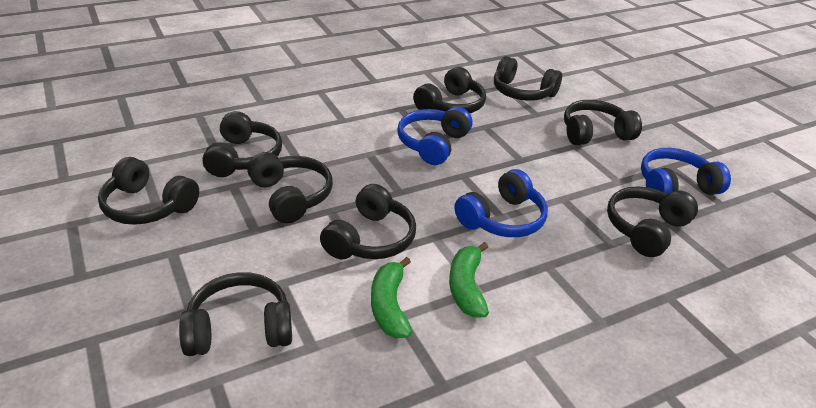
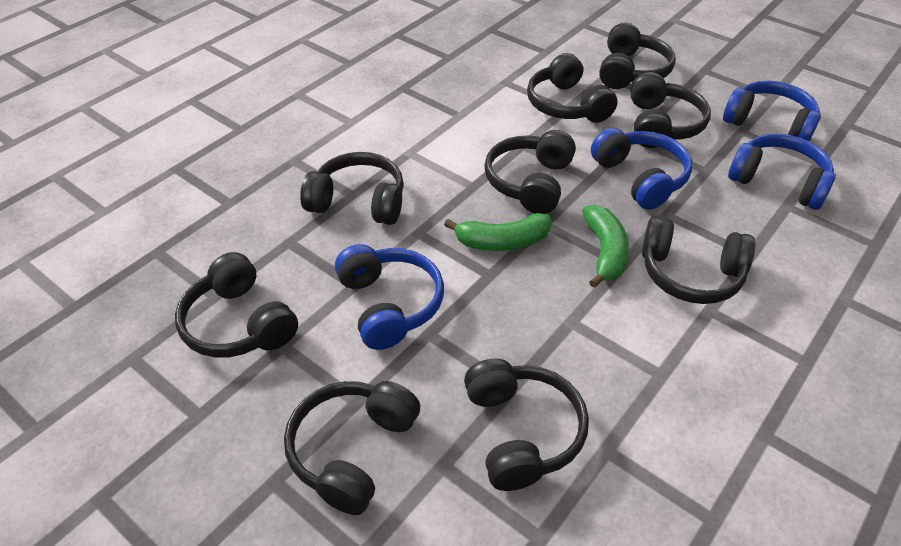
blue headphones: [397,107,472,165] [455,169,548,237] [641,148,731,195] = 3 -> [335,244,444,350] [591,128,692,210] [723,81,821,141] [728,134,836,210] = 4

